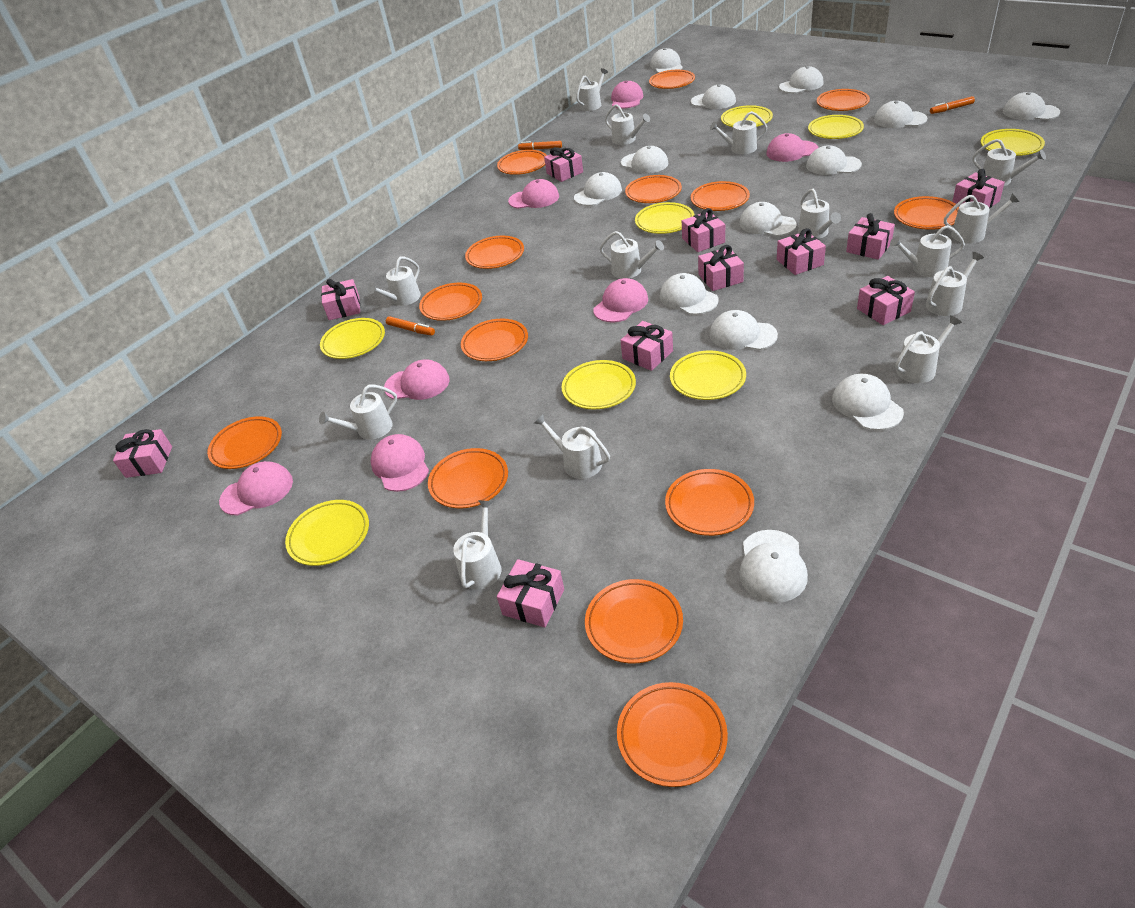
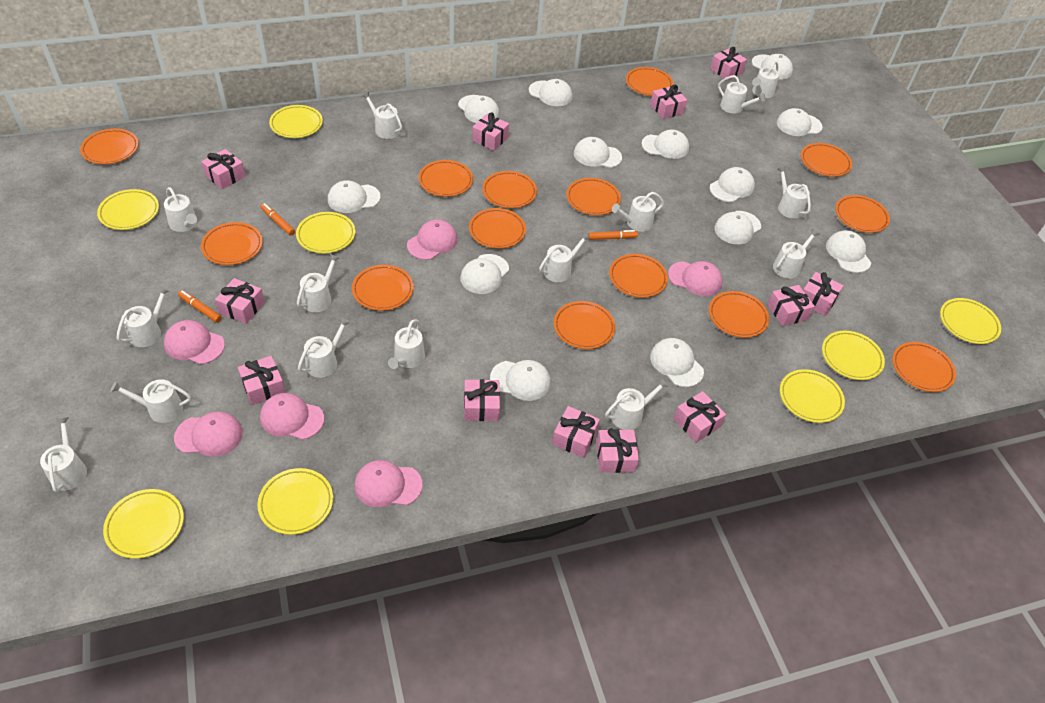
pink cap: [219,461,293,515] [370,434,429,492] [384,359,450,400] [508,179,559,209] [593,278,648,322] [611,81,643,109] [766,133,818,162] = 7 -> [164,320,225,364] [174,411,243,457] [260,393,324,440] [355,460,422,507] [407,219,458,260] [668,261,723,296] = 6
pink gift: [113,429,172,478] [321,279,360,320] [497,559,564,628] [544,147,583,182] [621,321,673,371] [682,208,725,252] [698,245,744,291] [777,228,826,275] [846,213,895,260] [857,276,915,325] [952,169,1005,208] = 11 -> [201,149,246,189] [215,278,265,324] [238,356,286,405] [464,379,500,421] [472,112,509,151] [552,406,600,458] [596,428,639,473] [650,85,687,119] [674,391,726,443] [710,47,747,81] [767,285,815,326] [803,272,844,316] = 12
white watering can: [319,385,397,440] [367,256,421,306] [453,500,502,590] [534,414,610,479] [576,68,608,111] [600,231,664,279] [605,104,650,145] [710,111,768,154] [798,189,841,239] [890,225,965,277] [895,315,962,383] [926,252,984,316] [944,193,1019,243] [972,139,1046,186] = 14 -> [40,417,87,492] [110,379,191,423] [117,286,170,347] [164,187,197,232] [297,254,339,312] [298,317,351,378] [362,92,402,139] [388,319,425,369] [539,233,590,282] [605,378,669,430] [612,192,664,232] [718,75,766,114] [752,61,779,98] [773,229,820,279] [778,166,811,219] = 15

